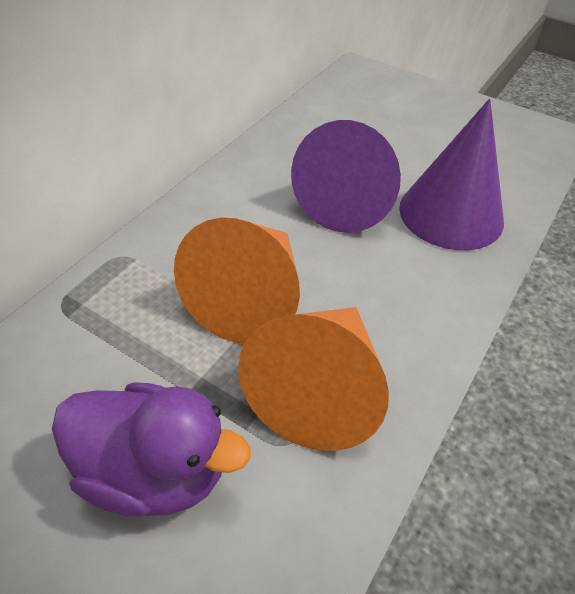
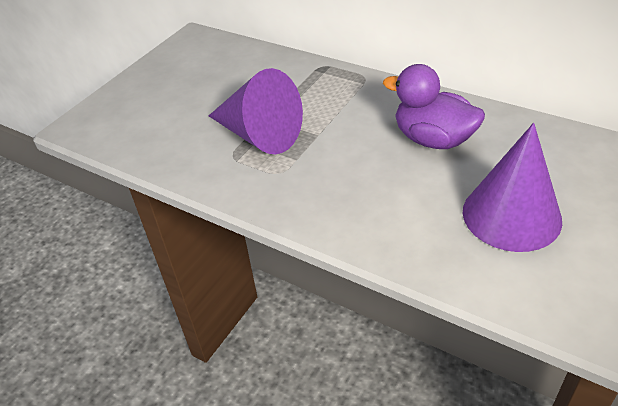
orange cone: [174,218,300,344] [238,307,389,451] = 2 -> none = 0

